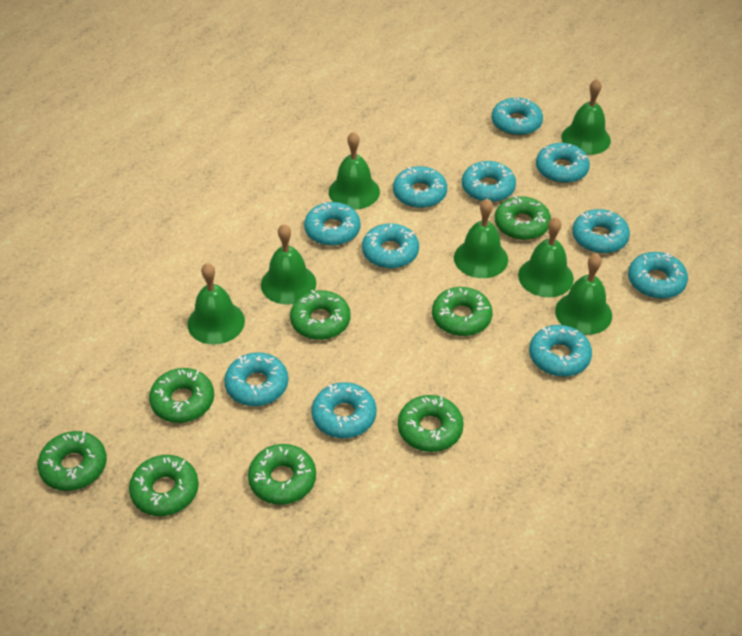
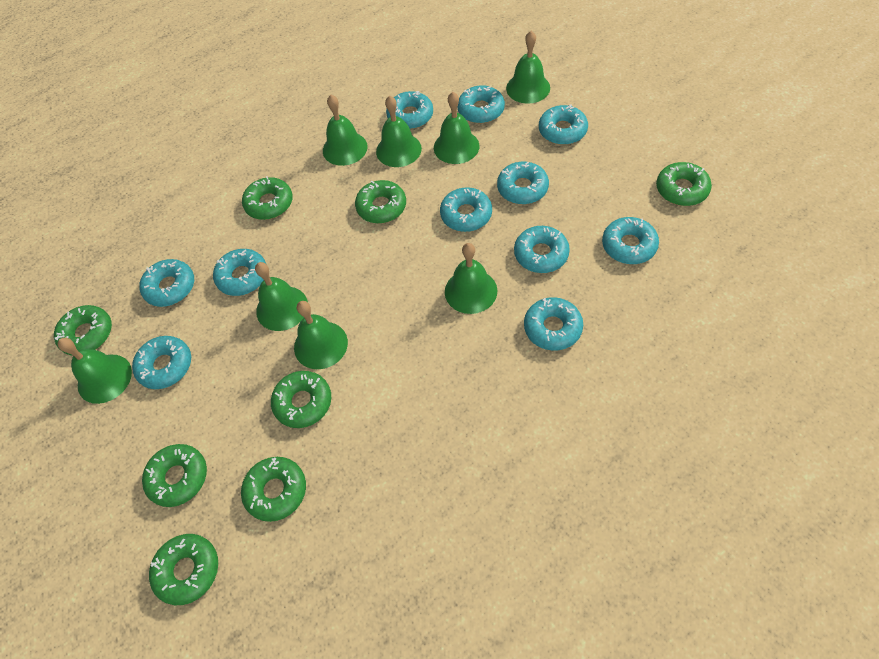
green bell: [188,263,245,345] [261,224,316,305] [329,132,380,210] [454,198,508,278] [518,217,574,297] [555,253,612,335] [561,79,611,155] = 7 -> [58,338,132,404] [255,262,308,331] [294,301,348,369] [323,95,368,166] [376,96,422,167] [434,92,479,164] [445,243,497,314] [506,31,550,104] = 8

